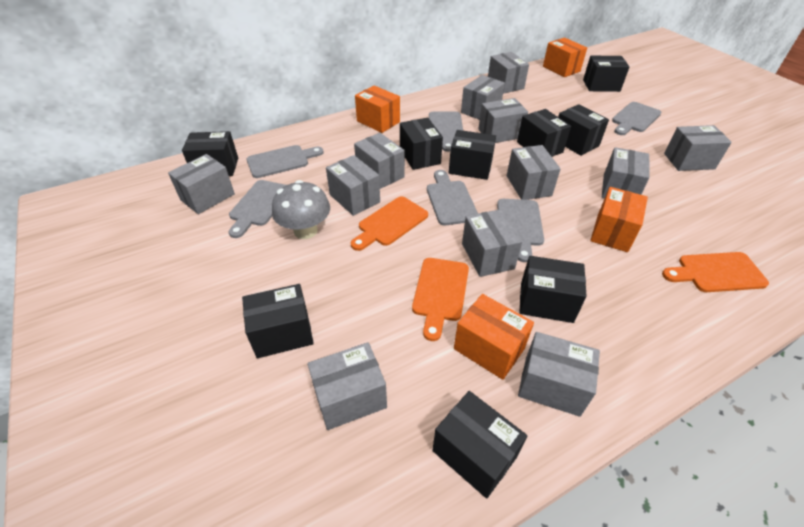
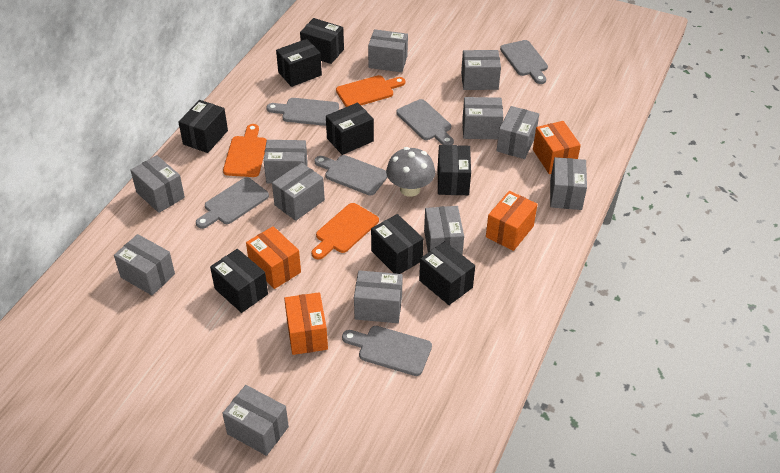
black box: [182,131,238,176] [242,284,314,358] [400,118,443,170] [433,391,527,499] [449,130,496,180] [517,109,571,157] [519,256,587,323] [558,104,609,156] [583,56,629,92] = 9 -> [178,100,228,153] [210,249,268,313] [276,39,322,87] [300,18,344,64] [326,103,374,155] [371,214,424,274] [419,241,475,305] [438,145,471,195] = 8

